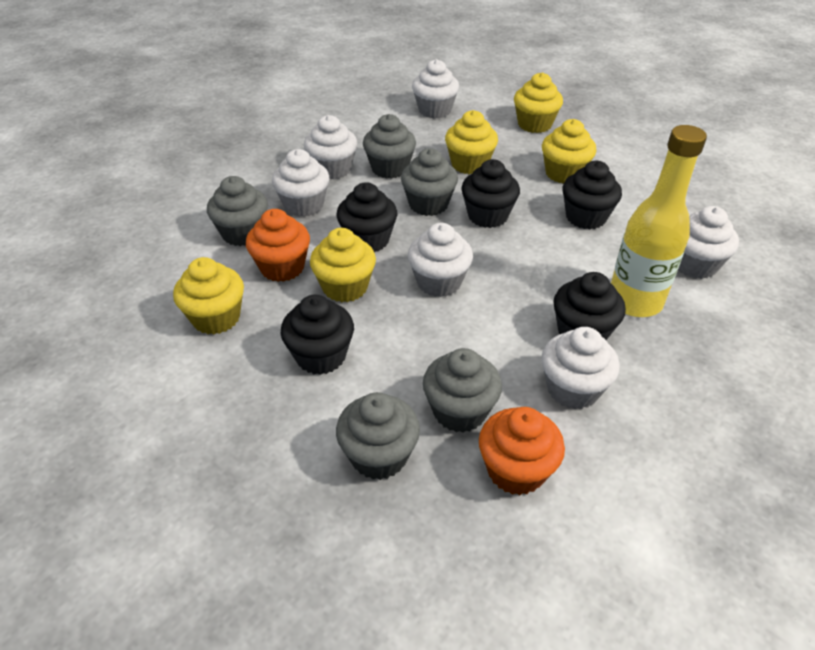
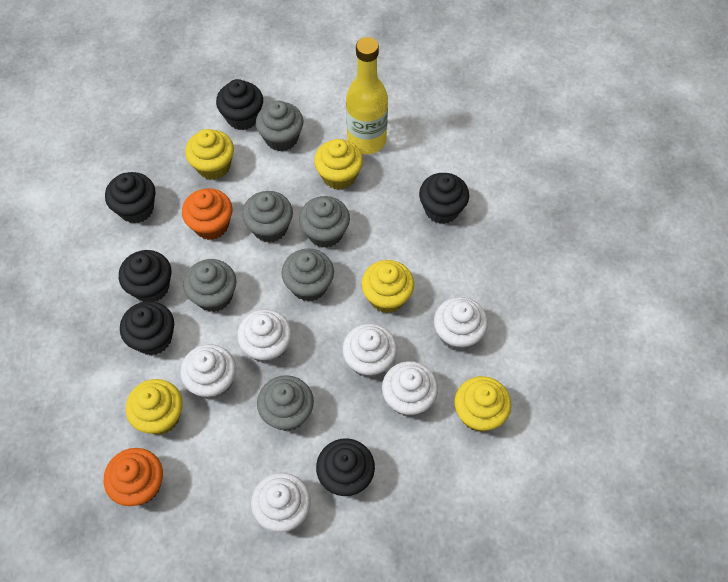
black cupcake: [281,294,354,375] [336,182,397,252] [461,159,520,228] [553,272,626,340] [562,161,622,229] = 5 -> [105,172,155,223] [119,250,171,302] [120,301,174,355] [216,79,263,130] [316,438,375,496] [419,173,469,224] = 6
grey cupcake: [207,176,268,246] [336,392,420,480] [363,114,416,179] [401,148,458,216] [423,348,502,433] = 5 -> [183,259,237,312] [242,191,293,243] [256,101,303,152] [257,375,314,431] [281,248,334,301] [299,196,350,248] = 6

